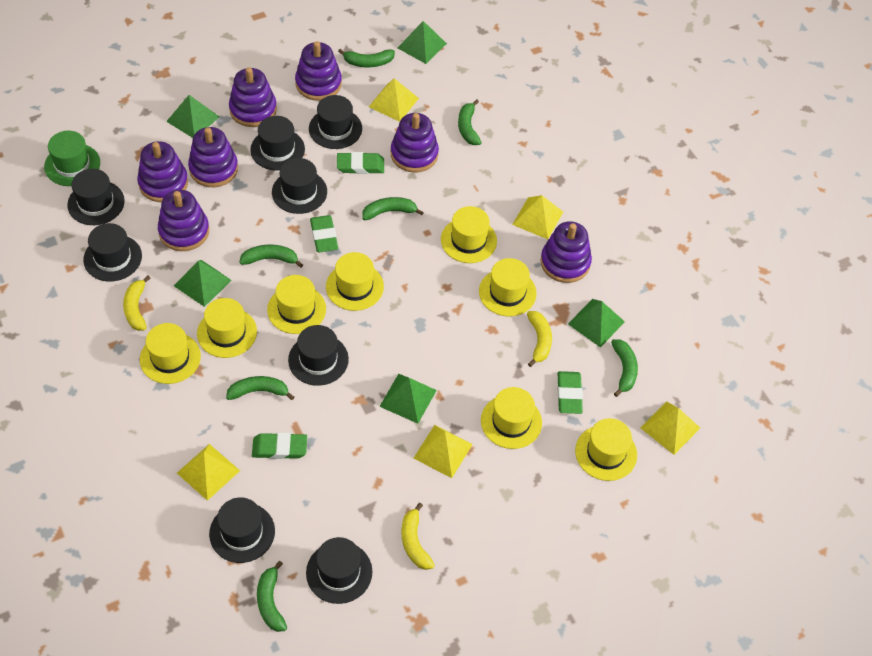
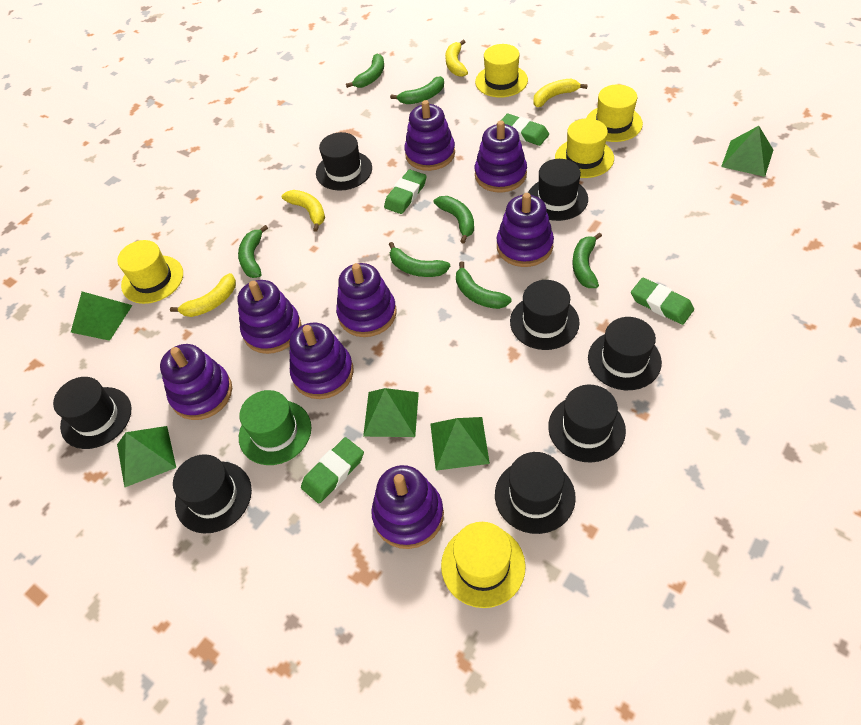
purple stacking toy: [137,141,188,202] [158,190,209,251] [188,127,238,187] [229,67,277,127] [295,41,342,101] [391,113,439,172] [540,221,592,283] = 7 -> [160,344,232,420] [237,280,301,354] [290,323,354,399] [336,263,397,337] [371,465,444,549] [404,100,455,171] [475,120,527,192] [497,193,554,267] = 8
yellow banana: [123,276,151,331] [401,503,435,570] [527,311,552,367] = 3 -> [170,273,236,317] [282,190,325,232] [445,40,468,77] [533,79,588,107] = 4
yellow hat: [140,323,201,384] [197,298,257,358] [267,275,326,334] [326,252,384,311] [441,206,497,263] [479,258,537,316] [481,387,542,449] [575,418,637,481] = 8 -> [117,240,183,304] [441,522,526,608] [475,44,528,98] [555,118,614,178] [586,84,643,142] = 5
yellow pyramid: [177,444,240,501] [369,78,419,122] [413,425,473,478] [512,195,563,239] [641,402,700,455] = 5 -> none = 0

